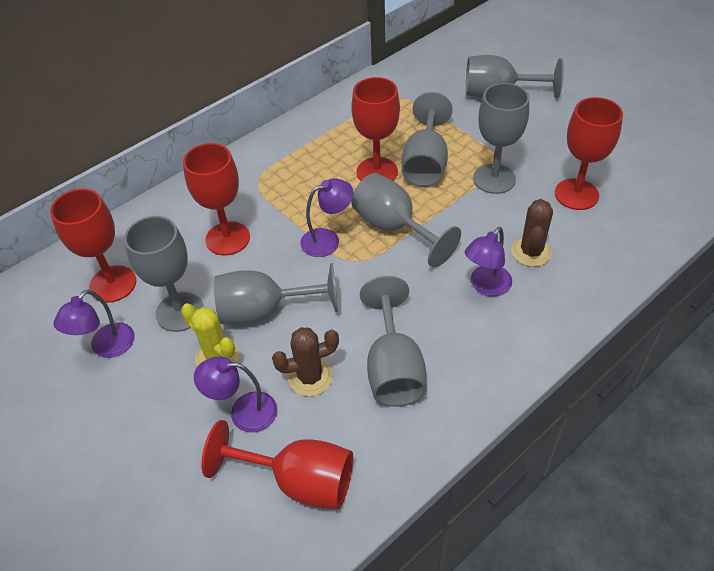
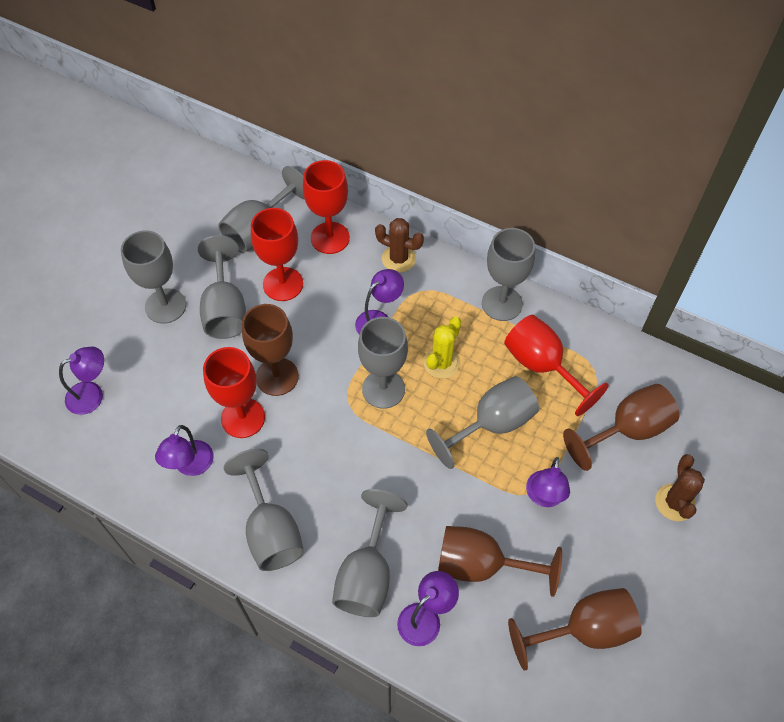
brown goblet: none = 0 -> [242,304,299,396] [438,526,562,597] [508,588,642,671] [563,384,679,471] = 4
grey goblet: [124,216,204,332] [214,263,338,324] [351,173,461,268] [360,276,427,407] [402,92,453,187] [466,55,564,98] [473,83,529,194] = 7 -> [121,230,186,324] [198,235,246,339] [218,166,304,253] [223,449,304,571] [332,489,408,617] [358,317,408,409] [426,376,539,469] [482,228,535,321] = 8
purple lamp: [53,290,135,358] [194,356,277,433] [300,178,354,257] [465,227,512,296] = 4 -> [59,346,104,415] [155,425,214,476] [355,269,404,335] [397,571,459,646] [526,457,570,507] = 5
red goblet: [50,189,136,303] [183,143,250,256] [201,420,353,509] [351,77,400,181] [555,97,623,210] = 5 -> [203,347,265,438] [251,208,303,301] [303,160,350,254] [504,315,609,416] = 4

